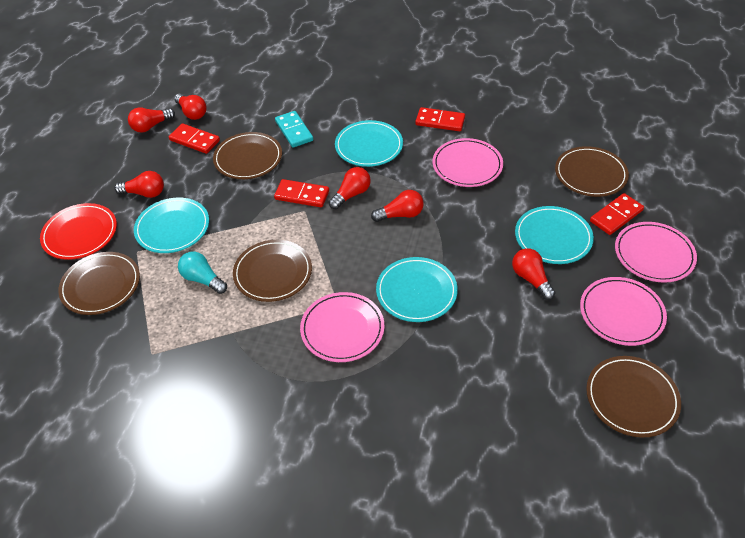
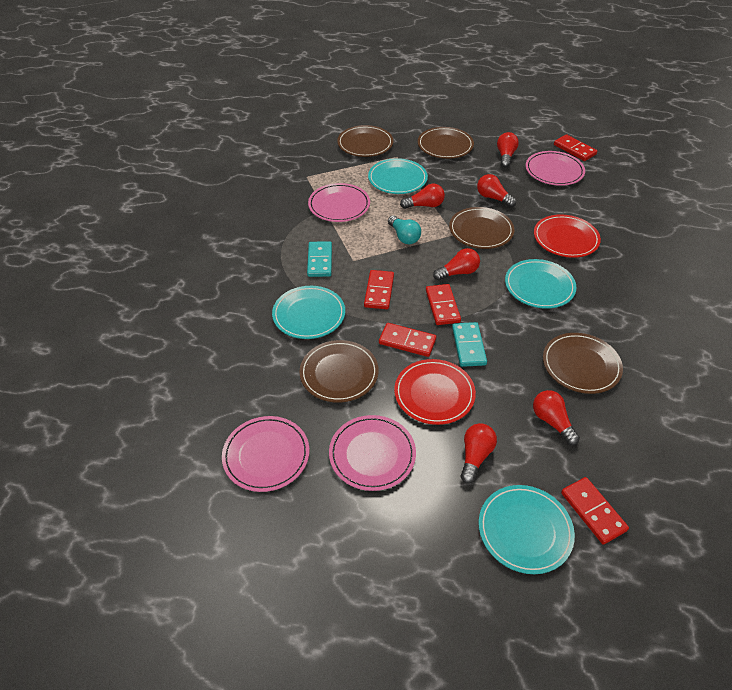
red domino: [169,123,220,154] [274,179,329,207] [415,107,465,131] [590,193,644,235] = 4 -> [364,270,394,309] [379,323,436,357] [426,284,461,325] [554,134,597,161] [561,477,629,545] = 5
red plate: [40,203,117,260] = 1 -> [394,359,476,425] [534,215,601,258] = 2
turquoise domino: [275,111,313,148] = 1 -> [307,241,332,277] [452,322,487,367] = 2

